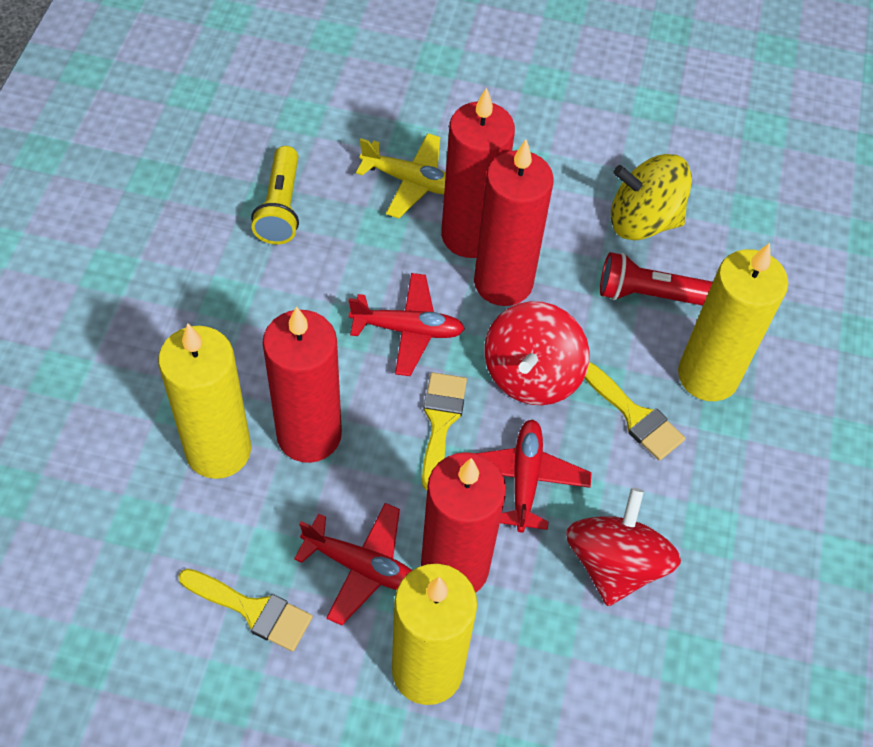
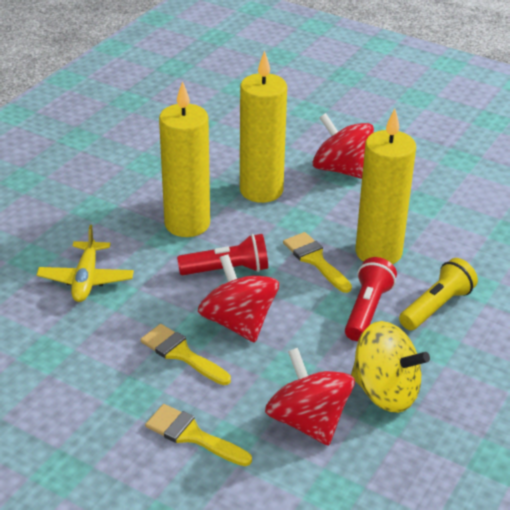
red candle: [263,306,342,463] [421,452,506,593] [441,87,515,258] [474,139,554,306] = 4 -> none = 0
red flashlight: [600,252,713,306] = 1 -> [177,234,268,275] [345,257,397,341] = 2
red plane: [294,503,412,625] [348,273,465,376] [476,420,592,533] = 3 -> none = 0
red spinning top: [484,301,590,405] [566,488,681,606] = 2 -> [198,254,279,343] [265,348,355,446] [313,113,374,179] = 3

